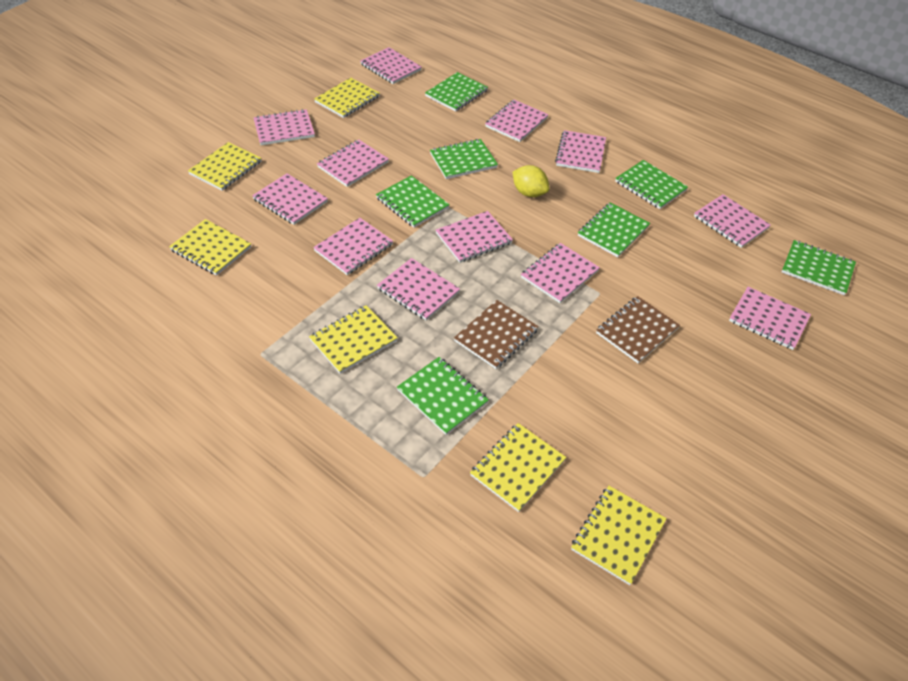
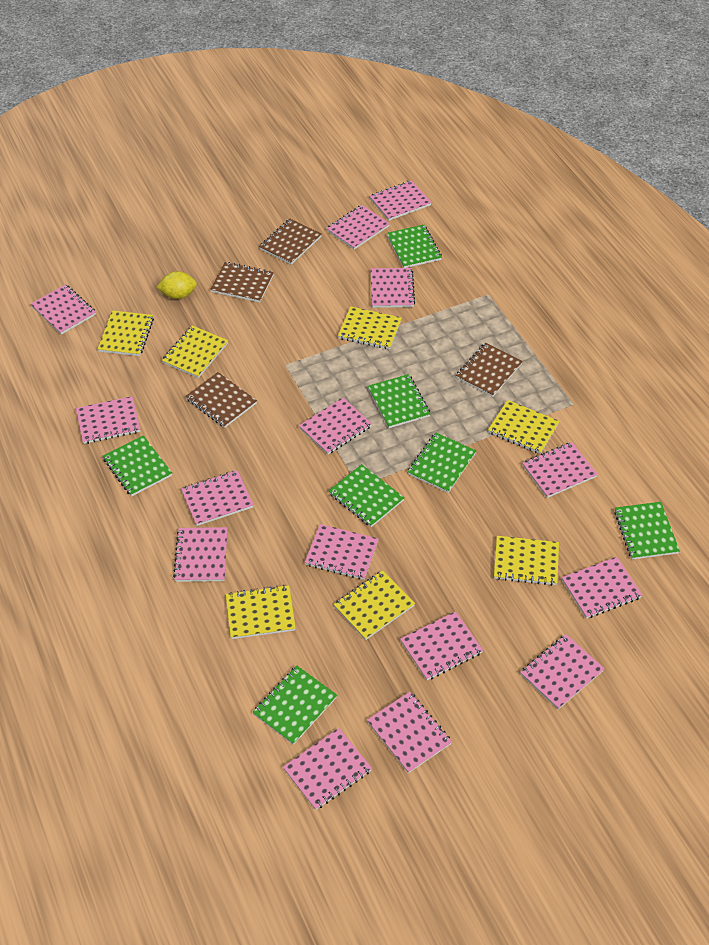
brown notebook: [454,300,539,369] [596,296,680,363] = 2 -> [185,372,257,428] [210,262,274,302] [259,219,322,265] [456,343,523,397] = 4
pink notebook: [252,173,328,225] [253,109,315,145] [313,218,393,275] [317,140,389,187] [360,47,422,84] [377,258,460,320] [436,211,513,263] [485,100,549,142] [521,243,600,303] [555,130,606,173] [694,194,771,248] [729,287,811,350] = 12 -> [31,284,96,335] [76,396,140,444] [173,527,227,582] [181,470,254,526] [283,728,372,810] [299,398,372,454] [305,524,379,580] [326,205,390,250] [367,692,452,773] [370,180,432,221] [370,268,415,308] [400,611,483,680] [520,634,605,710] [522,442,598,498] [562,557,642,619] = 15
yellow notebook: [169,219,251,275] [188,142,262,191] [309,305,398,374] [314,78,380,118] [470,423,566,512] [571,486,667,585] = 6 -> [98,311,154,356] [162,326,228,378] [226,585,296,639] [333,570,415,640] [338,306,402,349] [488,400,560,454] [494,536,559,586] = 7

